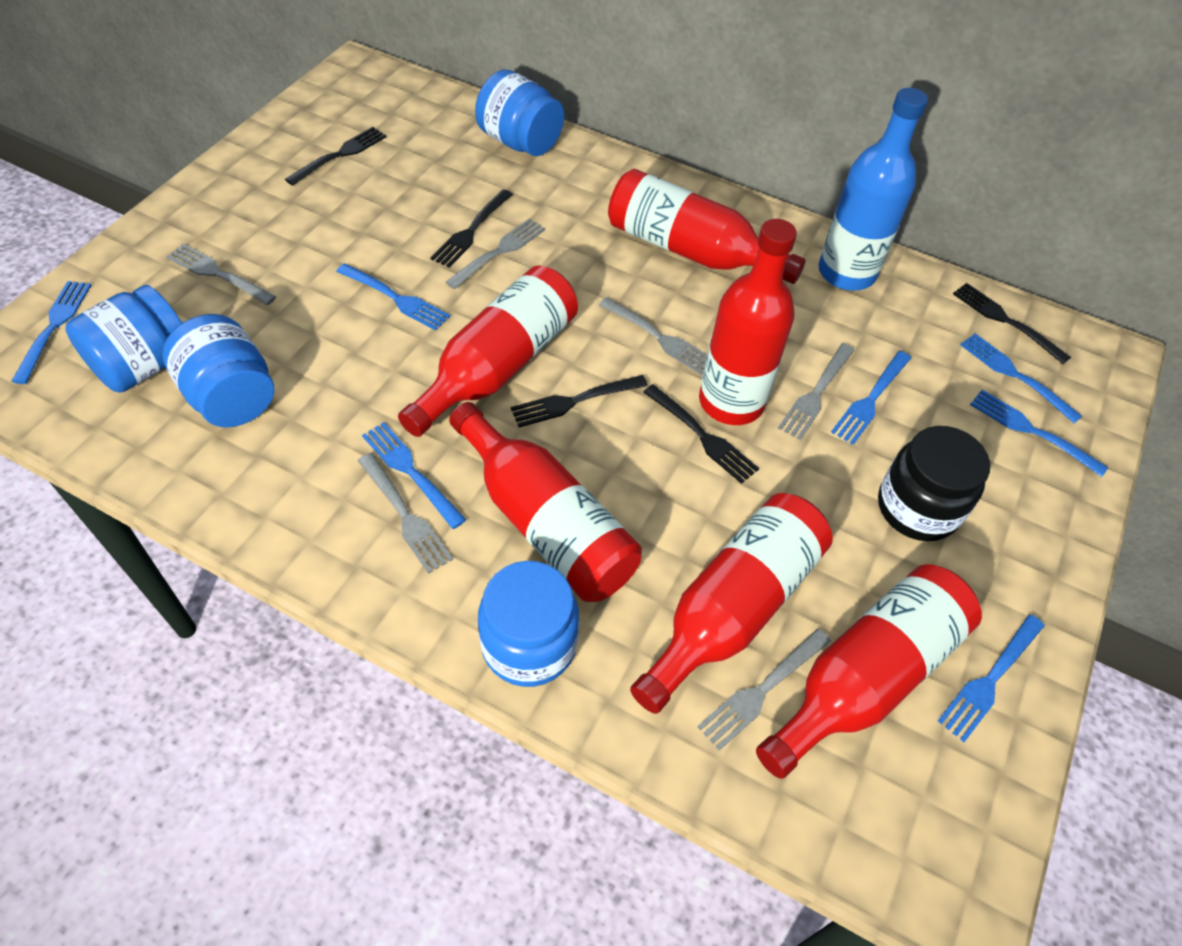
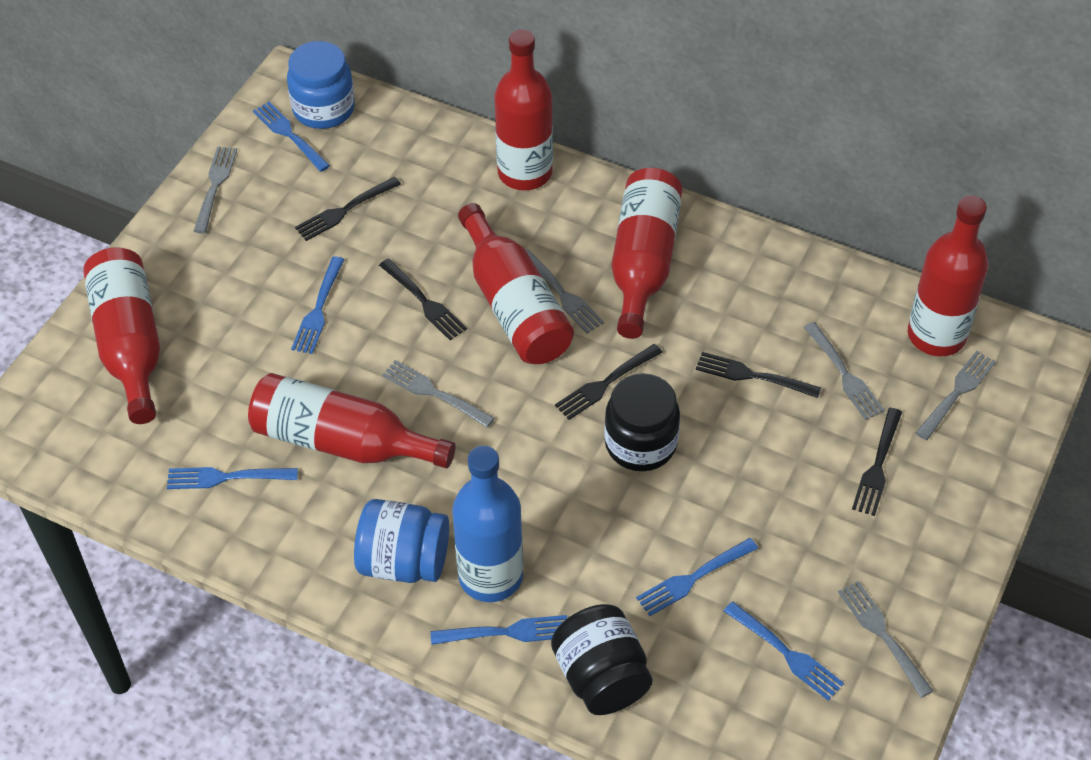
black jar: [878,426,990,541] = 1 -> [551,604,652,715] [604,373,680,471] = 2
blue fork: [11,281,91,384] [336,263,450,331] [362,422,466,529] [831,351,911,445] [938,614,1045,742] [960,333,1082,423] [970,390,1108,477] = 7 -> [167,467,298,489] [253,102,330,172] [291,257,345,354] [431,615,567,645] [636,538,758,616] [724,602,844,701] = 6
blue jar: [65,285,182,393] [162,314,274,428] [475,70,564,156] [478,561,579,687] = 4 -> [287,41,355,129] [354,499,449,583] = 2

